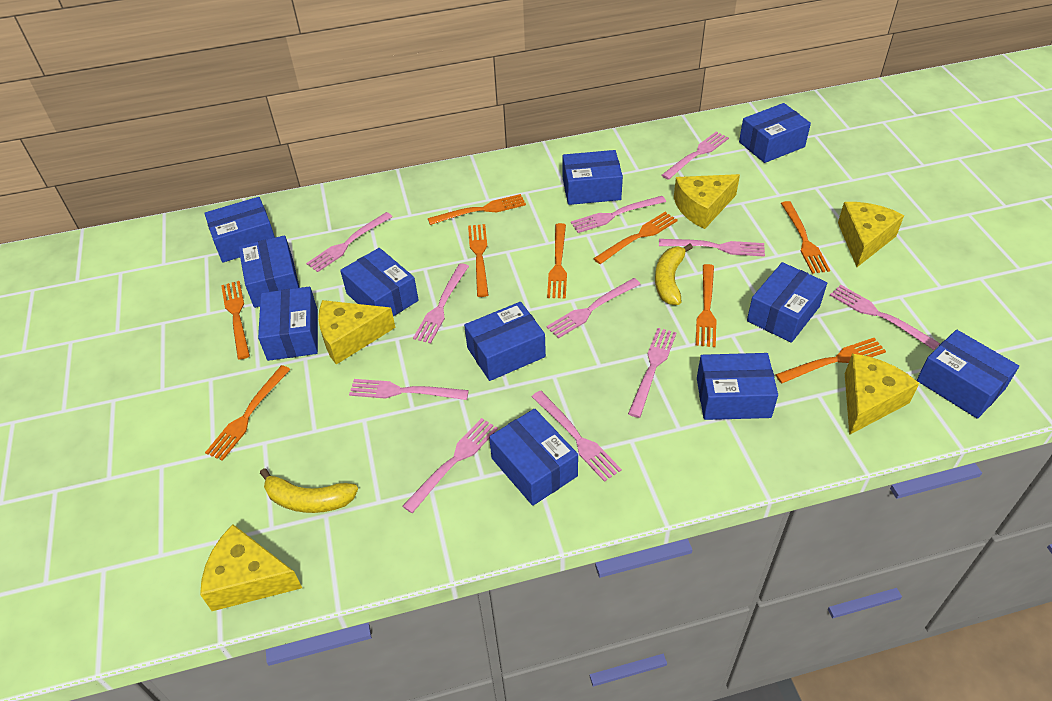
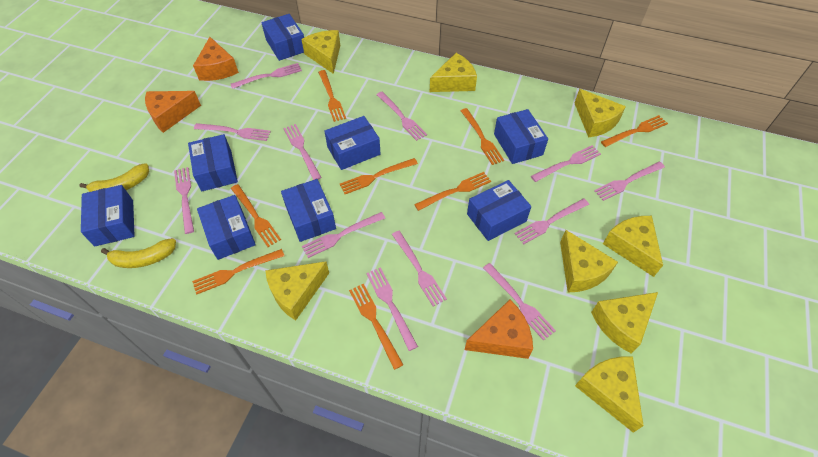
blue box: [204,197,275,263] [239,235,299,308] [258,287,318,361] [340,248,419,316] [464,302,546,381] [489,409,578,506] [563,150,623,205] [697,353,778,420] [739,103,811,163] [747,262,827,343] [917,330,1019,419] = 11 -> [81,185,135,246] [188,134,238,191] [197,195,256,260] [261,14,304,61] [281,179,336,242] [324,116,381,170] [467,180,531,241] [494,109,548,164] = 8
orange cheese: none = 0 -> [145,91,201,133] [193,37,239,81] [465,300,533,359] = 3
orange fork: [205,365,291,461] [221,281,250,360] [428,194,526,225] [468,224,488,297] [547,223,567,298] [593,212,678,264] [696,264,716,347] [775,338,886,383] [781,201,830,274] = 9 -> [192,249,284,295] [231,184,281,247] [318,70,346,122] [340,158,418,194] [349,284,403,370] [414,172,491,211] [461,108,504,165] [601,115,668,147] = 8
pink fork: [306,212,393,272] [349,379,469,400] [402,418,498,513] [413,263,469,343] [532,391,622,482] [546,278,641,339] [571,196,666,233] [628,328,677,418] [659,239,765,257] [662,132,729,180] [830,285,940,350] = 11 -> [174,167,194,234] [194,123,271,141] [231,63,302,89] [283,124,322,180] [302,212,385,258] [366,267,418,351] [376,92,427,141] [392,231,447,306] [483,263,556,341] [515,198,589,244] [531,145,601,182] [594,162,665,201] = 12
yellow cheese: [200,524,302,611] [318,300,396,365] [674,174,740,229] [838,202,904,267] [845,354,919,435] = 5 -> [265,261,329,321] [301,30,340,74] [430,53,477,92] [560,230,618,292] [574,89,626,138] [575,356,644,433] [591,292,658,354] [603,216,663,277] = 8

